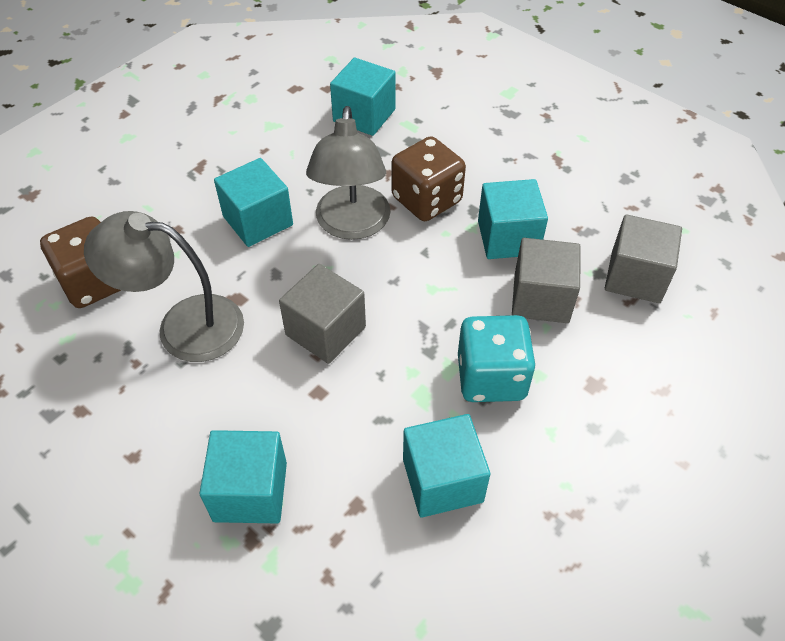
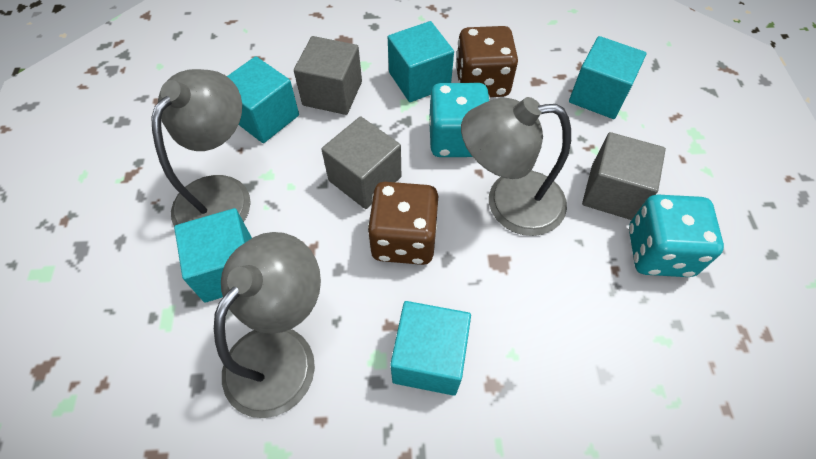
grey lamp: [84,211,244,362] [306,106,391,240] = 2 -> [151,69,251,226] [214,232,321,418] [461,97,571,236] = 3
turquoise dice: [458,315,536,402] = 1 -> [429,83,490,157] [629,194,724,277] = 2

